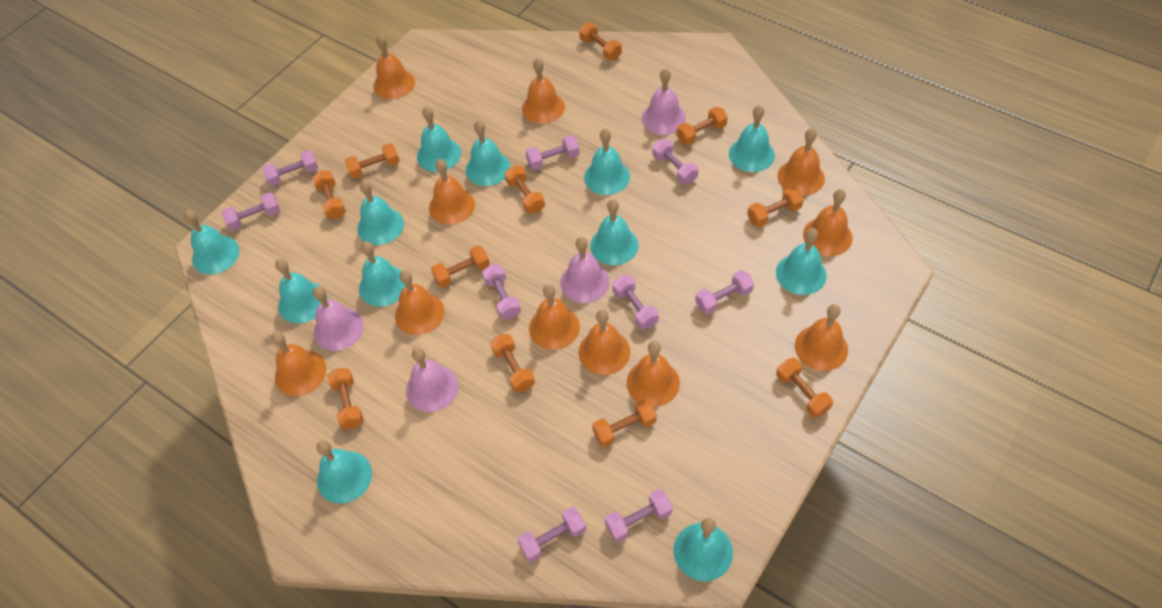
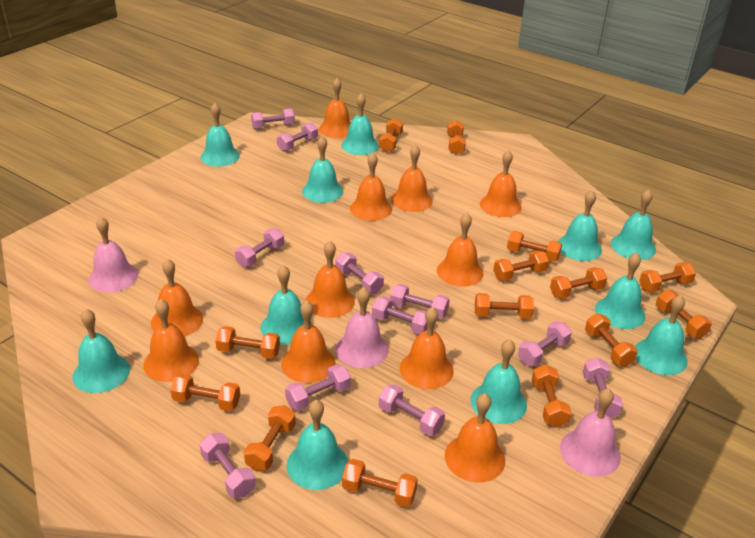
orange dumbbell: [312,170,346,219] [327,368,364,429] [345,143,400,179] [431,245,490,288] [490,334,535,393] [505,166,545,213] [579,23,622,60] [592,399,657,447] [676,107,728,145] [747,187,804,227] [776,358,833,418] = 11 -> [170,374,240,411] [215,326,280,359] [244,405,296,471] [342,459,418,507] [379,118,403,152] [447,120,466,155] [475,293,534,319] [493,250,549,281] [507,231,562,262] [532,364,571,427] [550,267,607,299] [585,313,638,367] [639,262,696,292] [656,289,712,339] = 14
pink bell: [313,286,364,351] [406,347,458,412] [560,237,610,303] [642,68,686,135] = 4 -> [88,216,138,293] [336,287,388,368] [560,388,621,477] = 3
pink dumbbell: [222,192,280,231] [262,150,318,186] [482,264,521,319] [517,507,586,562] [525,135,580,170] [605,489,673,542] [613,275,659,329] [653,139,698,184] [695,270,754,315] = 9 -> [200,433,255,498] [235,228,284,267] [251,109,295,129] [277,122,318,151] [285,364,351,411] [335,252,384,294] [372,296,427,335] [379,384,445,436] [390,284,450,319] [518,321,572,366] [583,357,623,418] = 11
turquoise bell: [184,210,240,275] [275,259,327,323] [317,440,372,504] [357,180,404,245] [359,242,406,307] [417,106,461,172] [466,120,510,186] [584,129,630,195] [590,199,638,265] [674,518,733,581] [729,105,775,172] [776,228,827,295] = 12 -> [73,309,130,393] [200,103,240,167] [261,265,312,345] [287,400,348,490] [302,136,343,203] [341,93,379,155] [470,339,527,424] [558,190,602,261] [595,252,645,329] [611,189,656,260] [635,295,688,375] = 11

